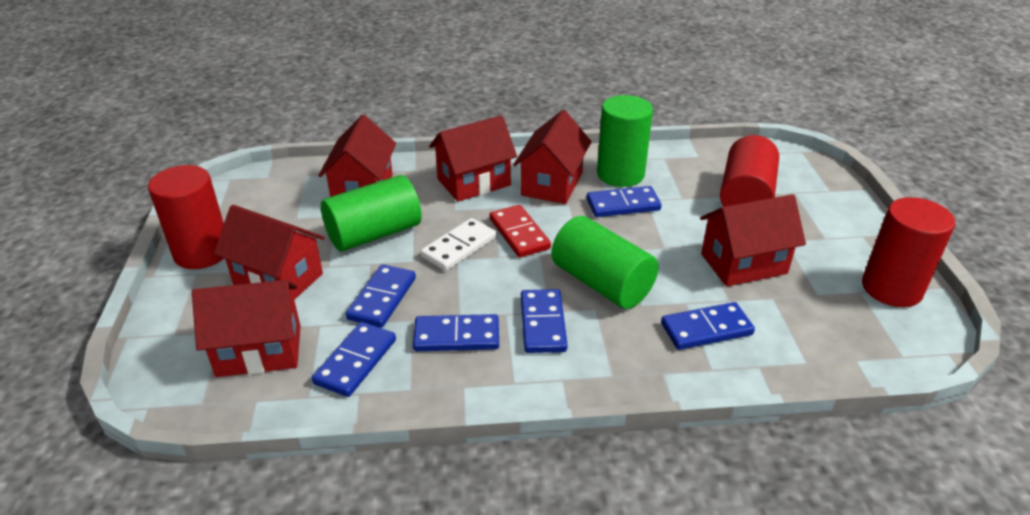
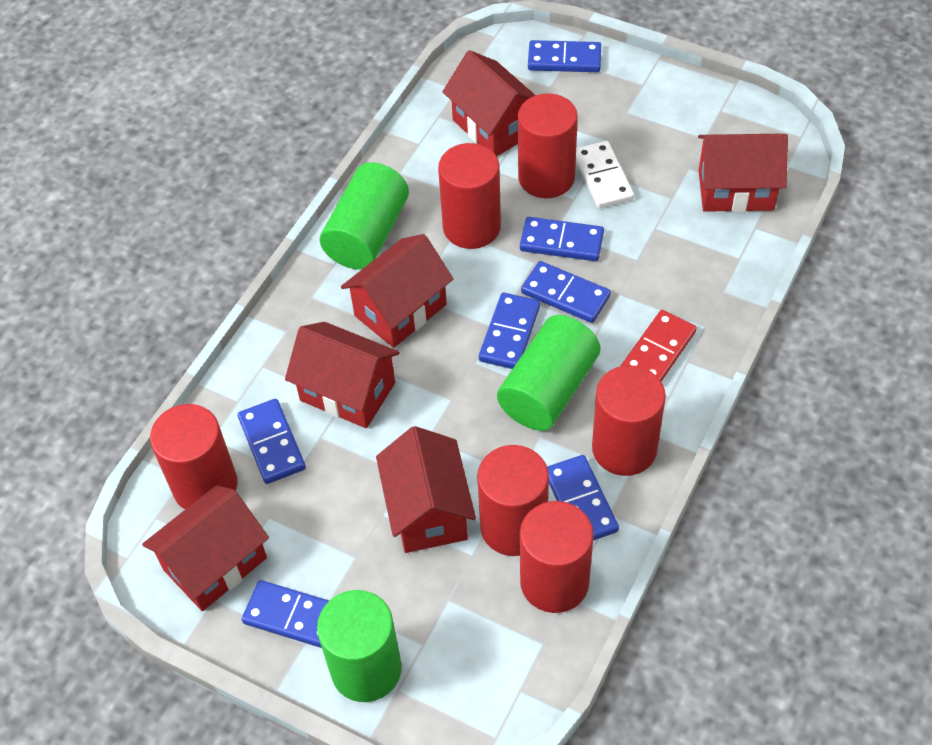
blue domino: [312,322,396,397] [346,264,416,328] [413,314,499,351] [521,289,568,353] [587,186,662,217] [661,302,755,350] = 6 -> [238,399,306,484] [242,580,329,648] [479,293,540,369] [520,217,604,261] [521,261,611,323] [528,40,601,72] [547,455,619,541] = 7
red cylinder: [148,165,224,269] [720,135,779,207] [862,197,955,307] = 3 -> [150,404,237,509] [438,143,501,249] [477,445,549,556] [518,93,578,198] [520,501,594,613] [592,365,666,476] = 6

